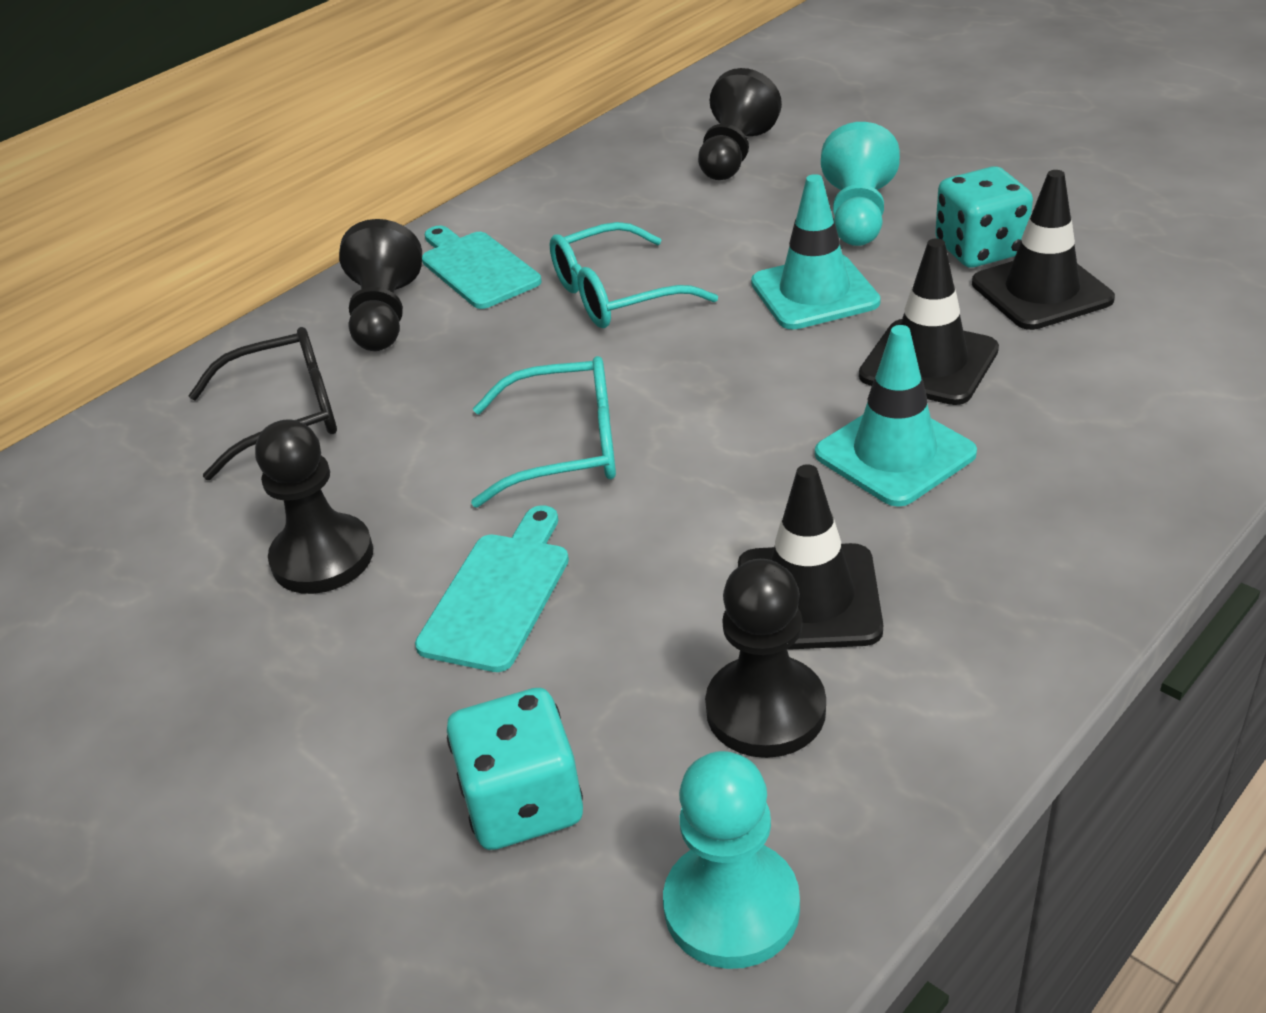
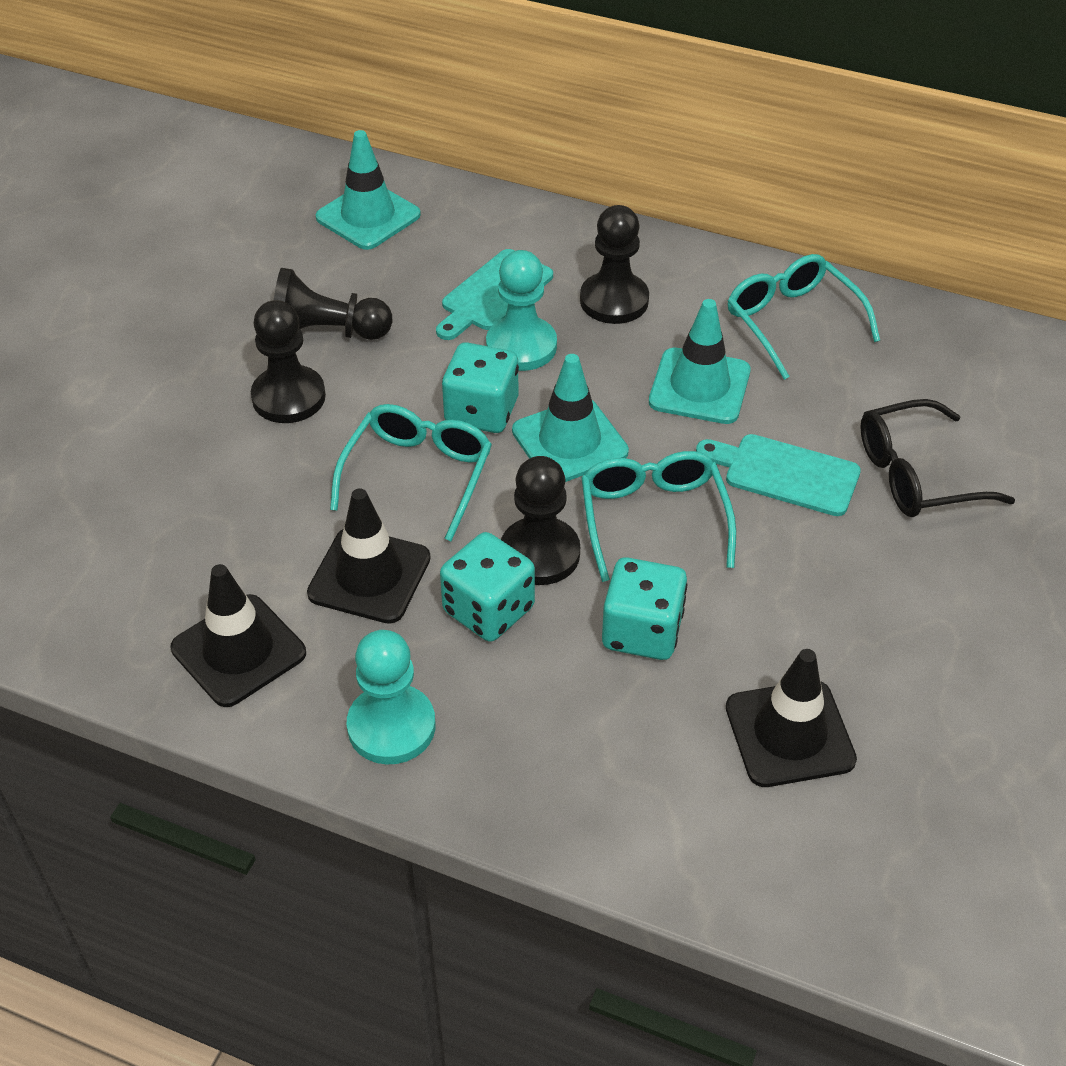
turquoise dice: [447,688,583,850] [935,166,1033,267] = 2 -> [440,532,535,642] [442,342,519,433] [602,557,687,660] = 3
turquoise glasses: [471,356,616,508] [550,222,718,328] = 2 -> [330,404,492,541] [581,451,736,582] [728,254,880,380] = 3
turquoise traffic cone: [751,174,881,330] [815,325,977,507] = 2 -> [316,130,421,250] [512,354,629,482] [649,299,751,424] = 3

